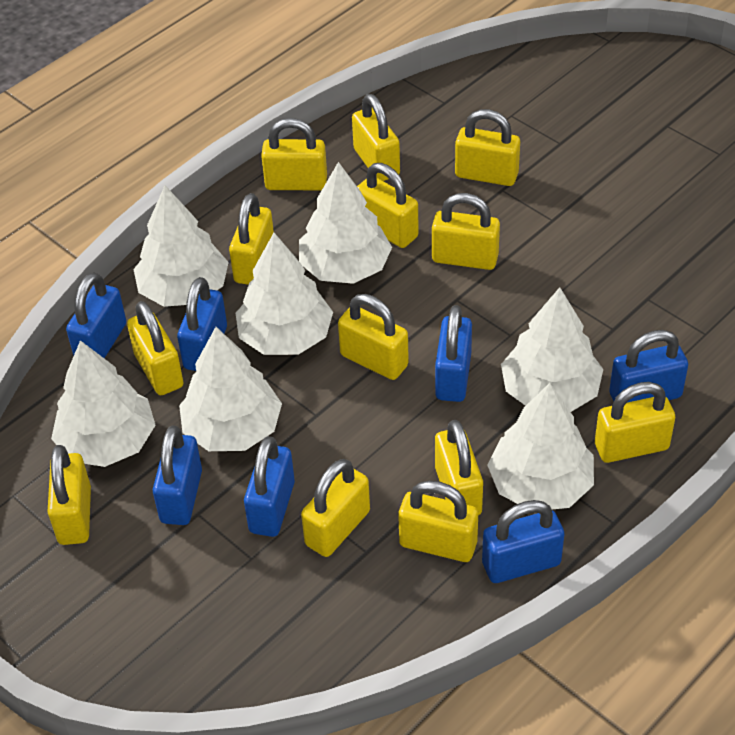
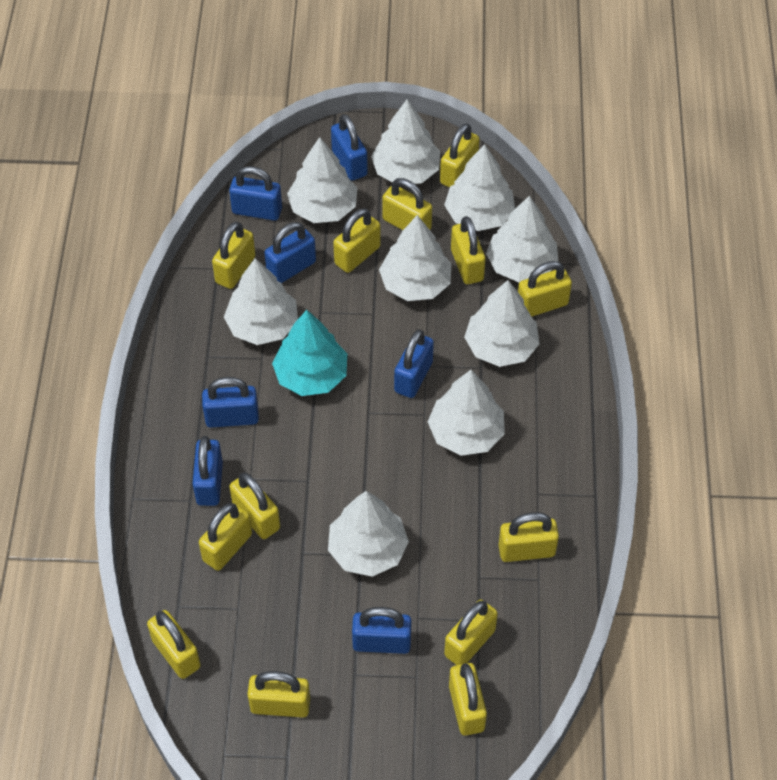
turquoise tree: none = 0 -> [272,310,347,396] = 1
white tree: [51,340,156,467] [133,185,229,307] [179,327,282,451] [236,233,333,355] [299,162,392,284] [487,383,594,509] [501,287,603,412] = 7 -> [224,258,298,345] [287,137,357,223] [328,491,409,577] [371,99,440,184] [379,215,452,301] [428,370,505,456] [444,144,515,231] [464,280,540,367] [486,195,559,282] = 9

